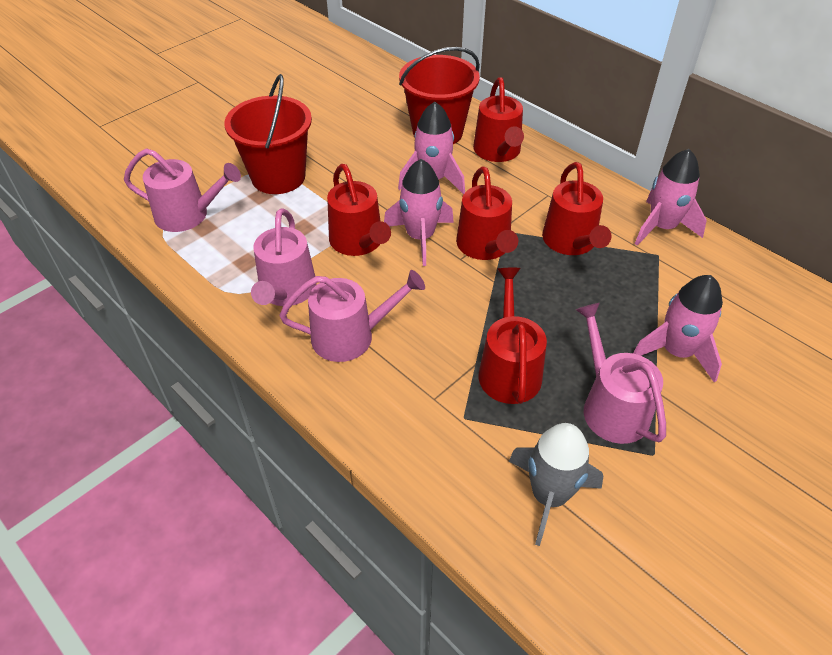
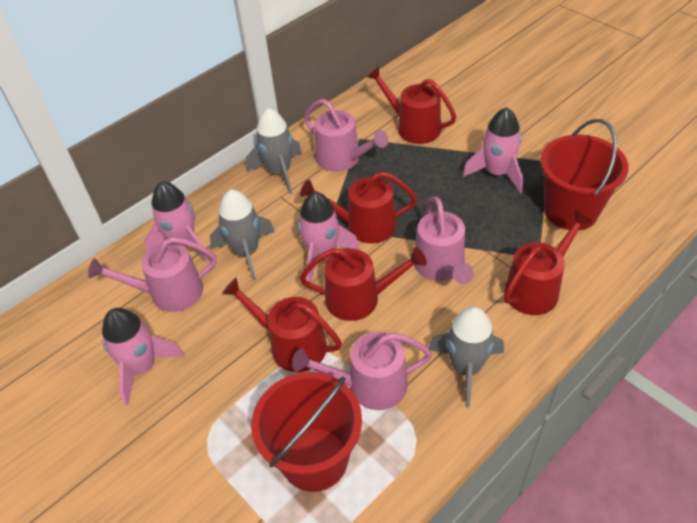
grey rocket: [509,423,603,546] = 1 -> [210,189,275,280] [246,108,302,194] [428,306,504,408] = 3

